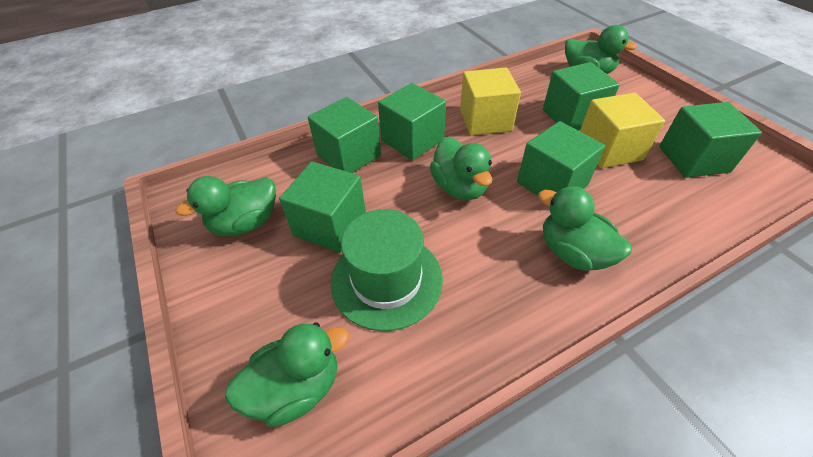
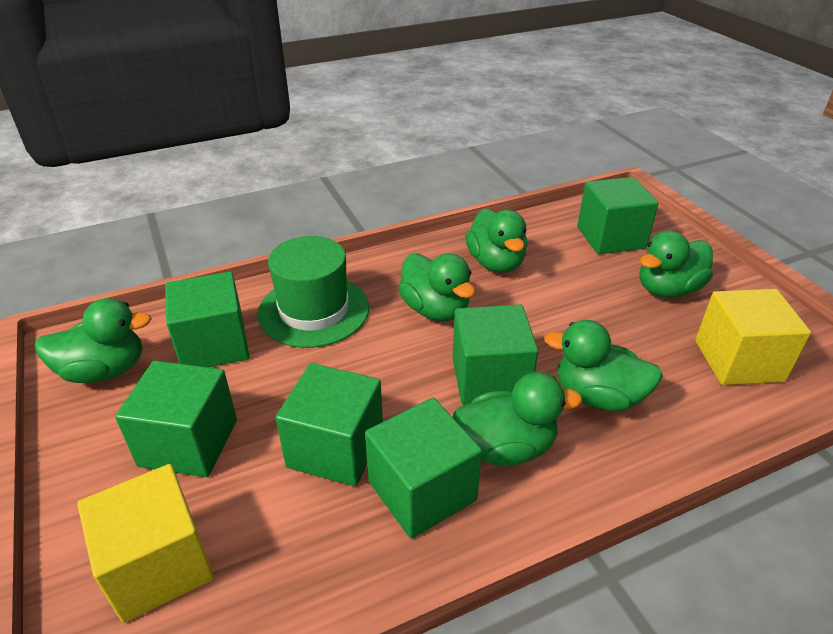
green duck: [175,176,276,236] [225,322,349,427] [430,137,493,200] [538,186,632,271] [565,25,637,74] = 5 -> [35,298,152,383] [398,253,475,321] [453,372,582,466] [465,208,527,273] [544,320,663,411] [639,231,713,298] = 6

